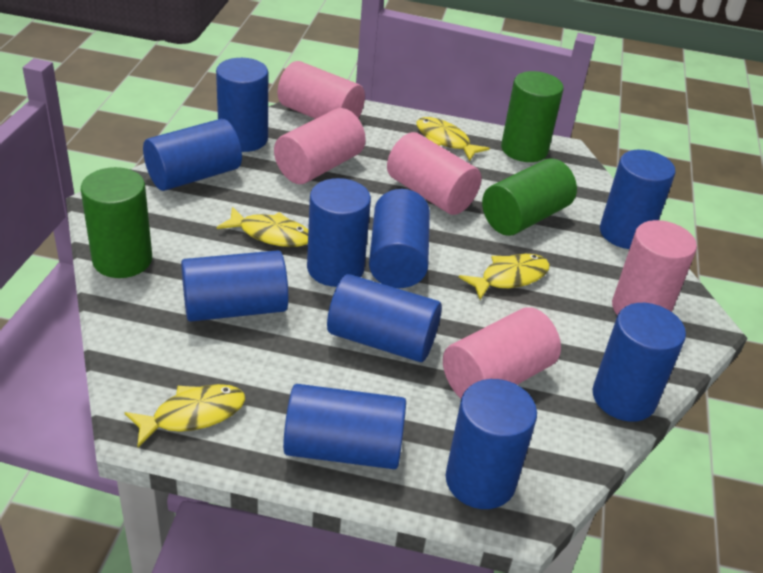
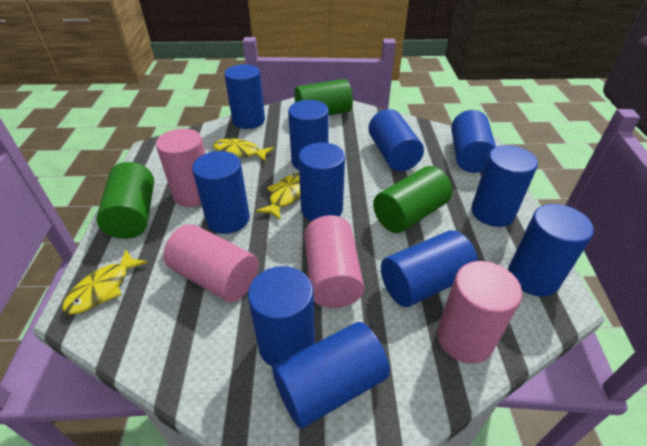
blue cylinder: [143,119,242,191] [181,250,288,322] [216,58,268,152] [283,384,406,469] [307,178,371,287] [327,274,442,362] [369,189,430,288] [446,379,537,509] [593,303,686,422] [600,150,676,249] = 10 -> [192,151,250,234] [224,64,265,129] [248,266,315,366] [272,322,390,428] [288,100,329,170] [298,142,345,221] [368,109,424,171] [381,230,478,307] [451,110,496,173] [471,145,538,227] [508,204,594,296] = 11
pink cylinder: [274,108,366,184] [278,61,365,119] [387,132,481,215] [443,307,561,398] [612,220,697,315] = 5 -> [156,129,205,207] [163,224,259,302] [304,215,364,308] [437,261,522,364] = 4
yellow fish: [125,384,245,447] [217,207,308,247] [416,117,490,161] [459,254,550,300] = 4 -> [62,250,148,315] [213,138,274,161] [256,173,300,220] = 3

